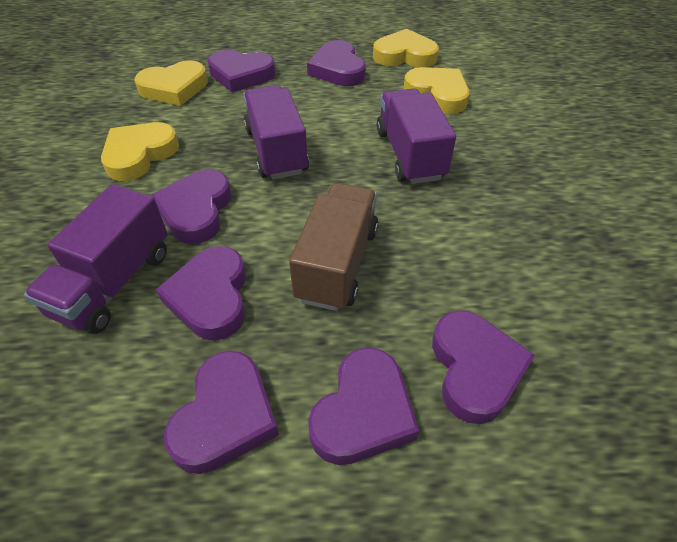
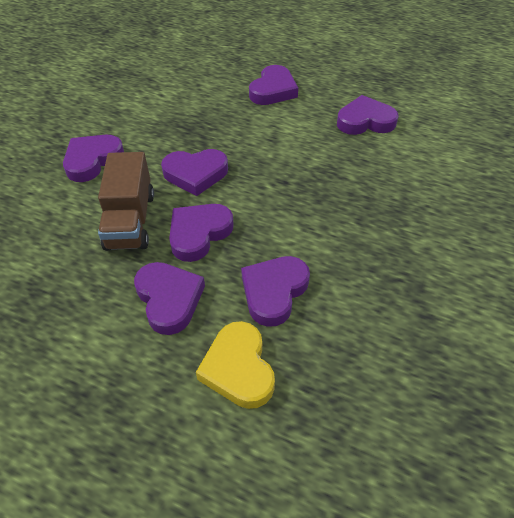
purple truck: [24,184,168,334] [243,85,309,179] [376,89,456,184] = 3 -> none = 0
yellow heart: [101,122,179,181] [135,60,208,106] [373,29,439,68] [403,67,469,114] = 4 -> [196,321,275,409] = 1

